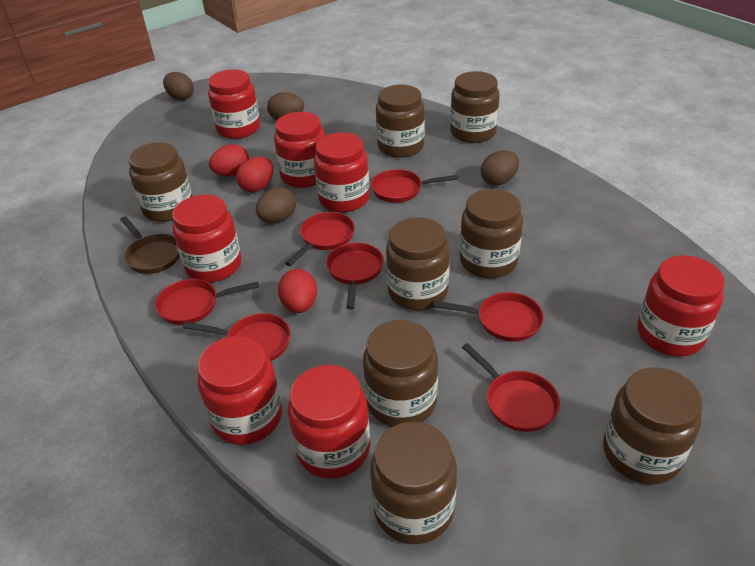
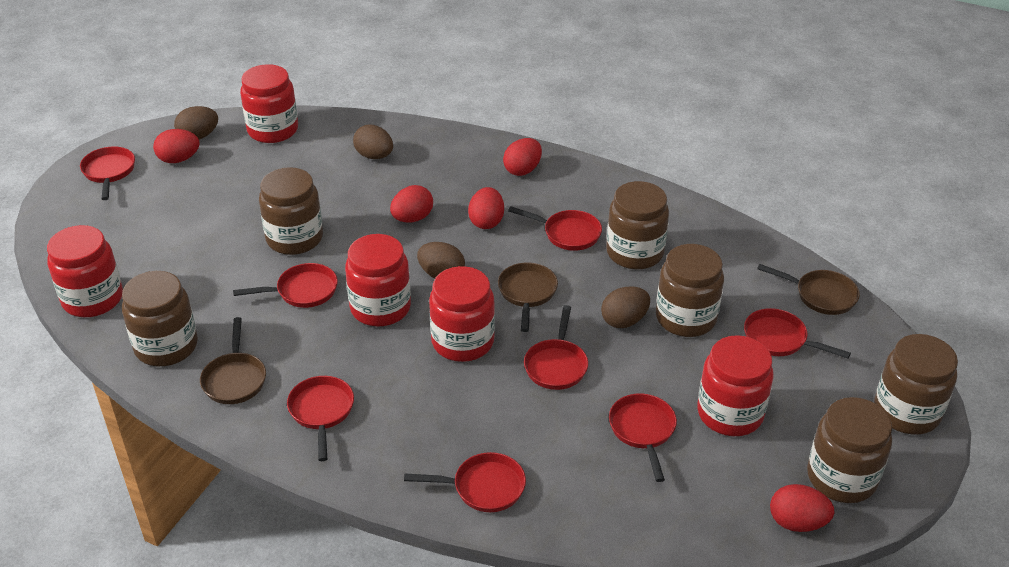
brown jar: [128,142,193,222] [363,320,438,427] [370,422,457,544] [376,85,425,158] [386,217,450,310] [450,71,500,143] [460,189,523,278] [603,367,702,485] = 8 -> [122,271,198,366] [259,167,323,255] [606,181,669,270] [656,244,724,337] [807,397,892,503] [874,334,958,435] = 6
brown pan: [120,216,180,274] = 1 -> [200,317,266,404] [498,263,558,332] [757,264,860,315] = 3
red egg: [209,144,249,176] [236,156,273,192] [278,269,317,313] = 3 -> [153,129,200,163] [390,185,433,222] [468,187,504,229] [503,138,542,176] [770,484,835,532] = 5
red jar: [172,195,241,282] [198,336,282,445] [208,70,260,139] [274,112,325,188] [288,365,370,479] [314,133,370,212] [637,255,725,356] = 7 -> [47,225,123,317] [240,64,298,143] [345,234,411,327] [429,266,495,362] [697,335,773,436] = 5
red pan: [155,279,259,325] [183,313,291,361] [285,212,355,266] [326,242,384,309] [371,169,458,203] [434,292,544,342] [462,343,560,432] = 7 -> [80,146,135,200] [233,263,338,308] [287,376,354,461] [404,452,526,512] [508,206,602,251] [524,305,588,390] [609,393,677,482] [744,308,851,358] = 8

